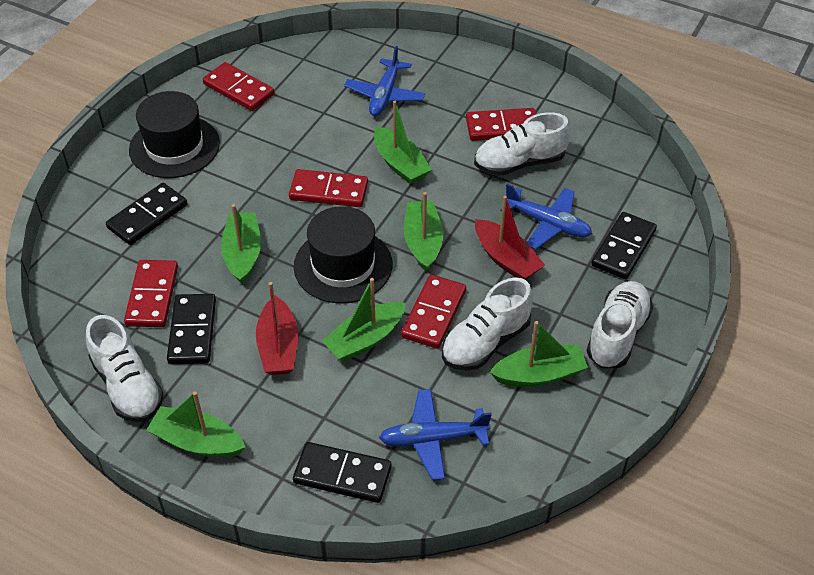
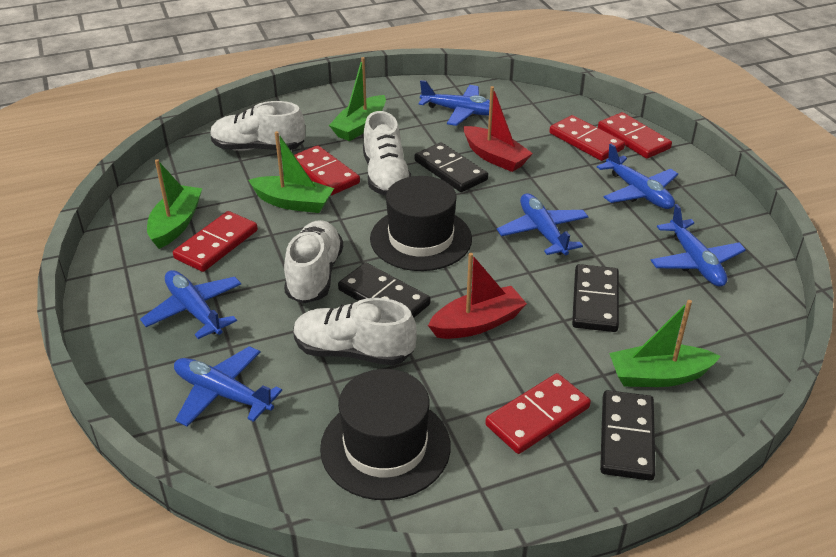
blue plane: [344,46,425,116] [379,389,492,480] [500,184,592,250] = 3 -> [140,270,241,339] [174,346,282,427] [418,80,490,126] [497,193,588,255] [597,144,678,209] [650,204,746,287] = 6
green boat: [147,392,246,458] [221,204,261,284] [322,278,406,362] [374,101,432,185] [404,192,443,272] [490,321,588,387] = 6 -> [147,159,202,249] [248,131,334,213] [329,57,386,141] [609,300,721,387] = 4

